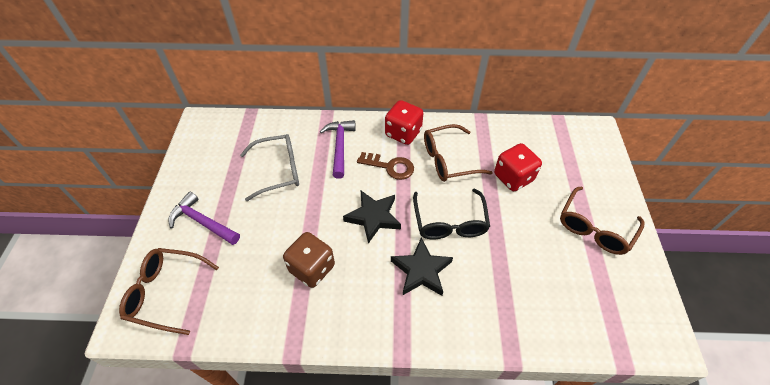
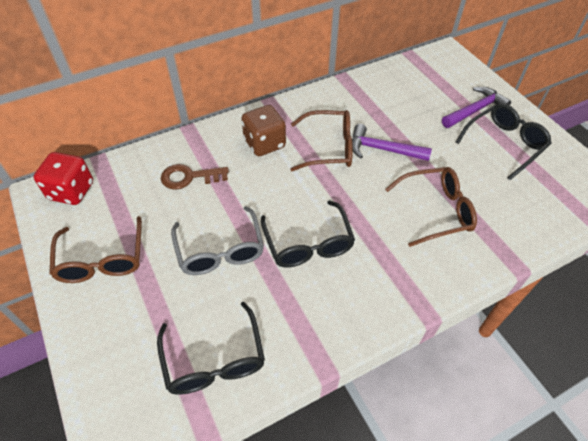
black glasses: [413,189,490,239] = 1 -> [157,301,265,395] [261,200,355,268] [456,103,552,180] = 3
black star: [343,191,401,244] [391,238,453,296] = 2 -> none = 0
red dice: [385,100,423,145] [494,143,542,191] = 2 -> [33,152,93,205] = 1

